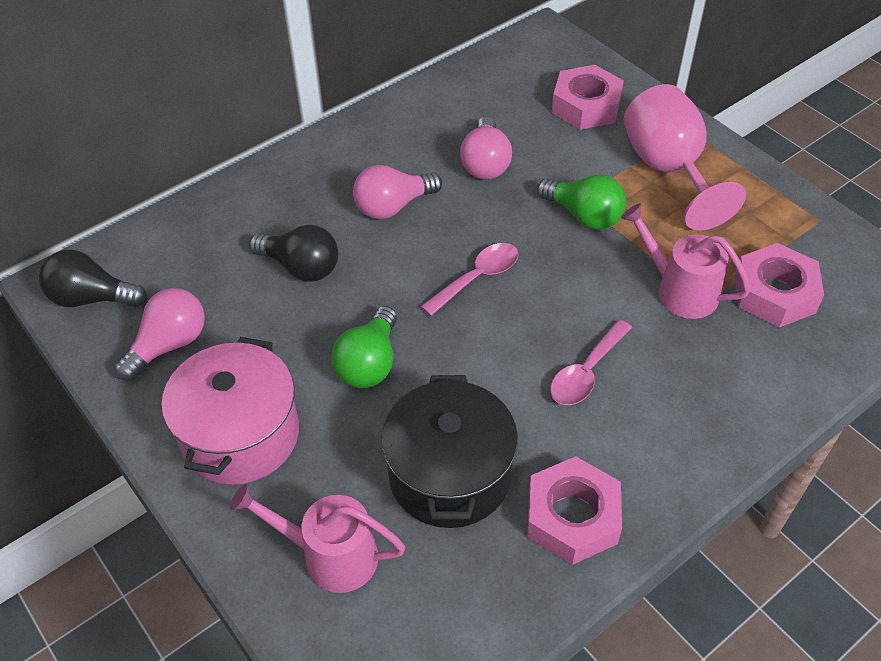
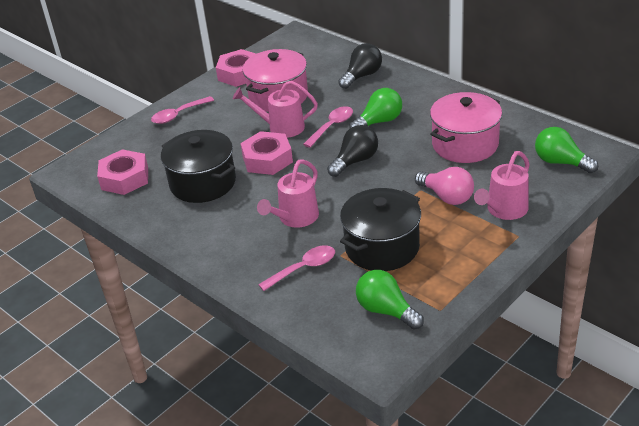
black pot: [381,375,518,528] = 1 -> [161,130,236,203] [340,188,421,271] = 2
green light bulb: [331,306,397,388] [536,175,626,230] = 2 -> [349,88,402,128] [356,270,424,330] [535,127,598,173] = 3
pink goblet: [624,84,746,231] = 1 -> none = 0
pink light bulb: [114,288,205,381] [353,165,442,219] [460,117,512,180] = 3 -> [415,167,474,205] = 1
pink pot: [162,337,299,485] = 1 -> [243,49,308,112] [430,92,502,163] = 2
pink spoon: [421,243,519,316] [550,319,632,405] = 2 -> [151,96,214,124] [258,245,335,291] [303,106,353,148] = 3
pink watering can: [230,484,405,593] [621,203,751,319] = 2 -> [233,81,318,138] [257,159,319,228] [474,151,530,220] = 3

